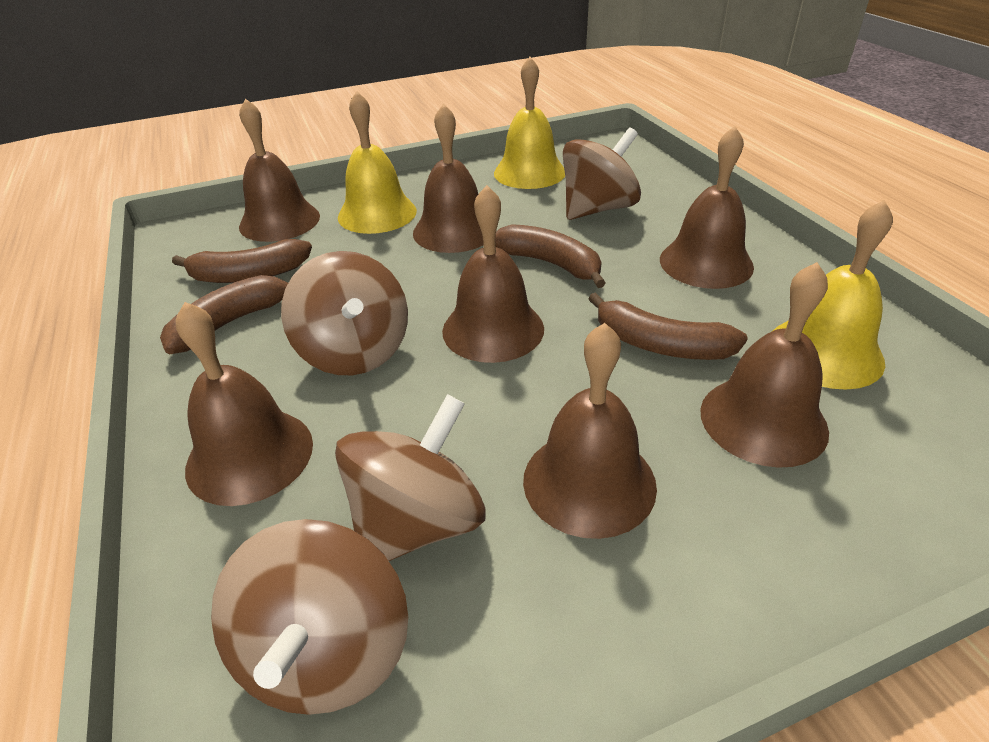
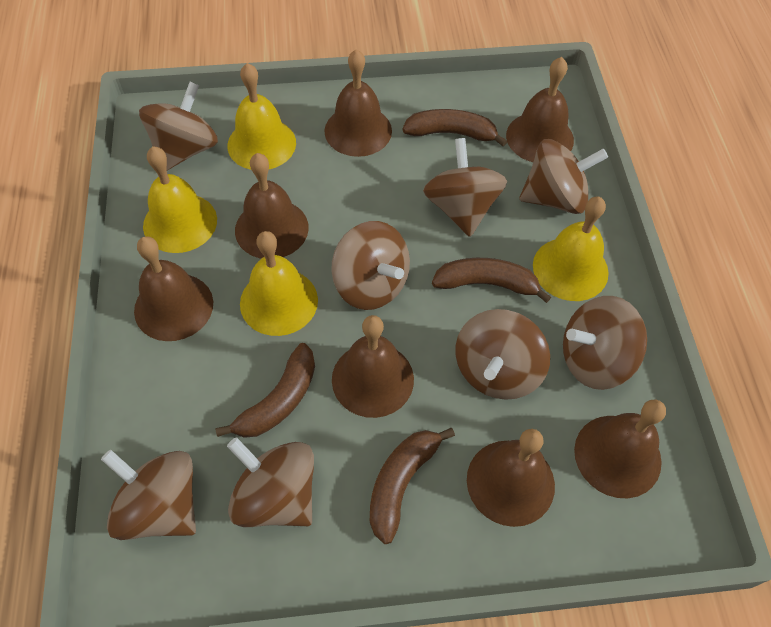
brown spinning top: [211,519,408,715] [281,251,408,375] [335,394,486,561] [563,127,641,220] = 4 -> [101,450,196,540] [139,82,218,170] [227,437,314,527] [331,221,410,310] [423,138,507,237] [456,309,550,400] [519,139,608,214] [563,296,647,390] = 8
yellow bell: [338,91,417,234] [494,57,565,189] [773,200,893,390] = 3 -> [143,146,217,253] [228,63,296,170] [240,231,318,336] [533,196,609,301] = 4

